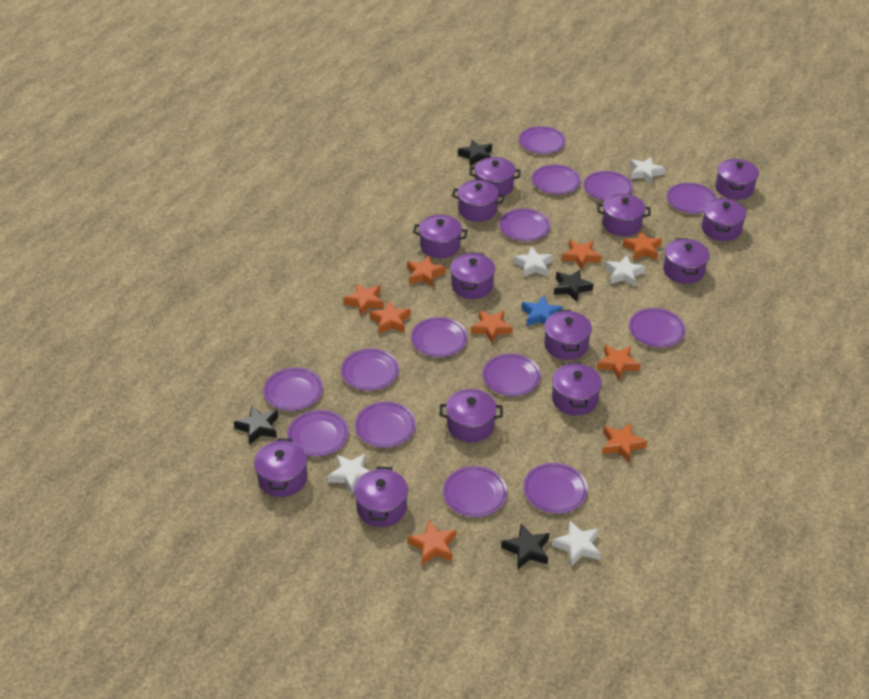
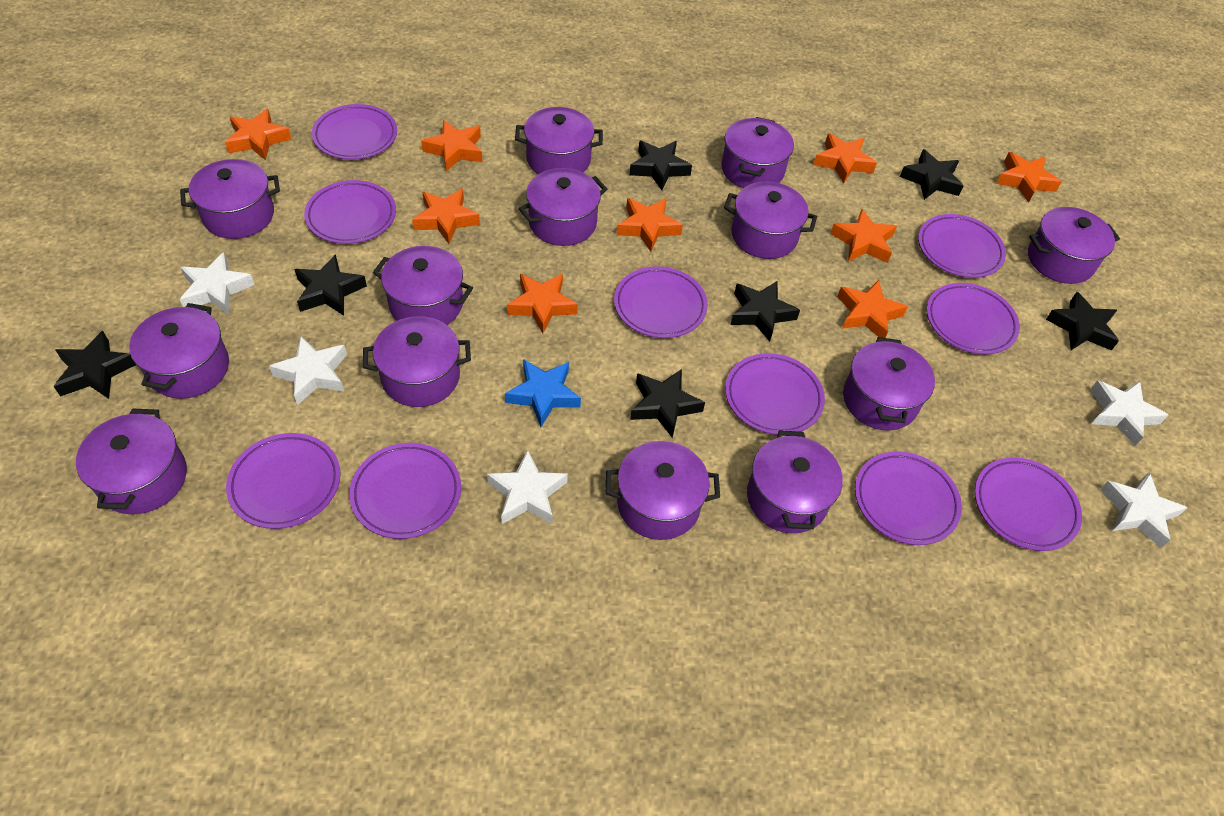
black star: [234,406,278,444] [458,140,492,166] [501,523,550,569] [554,270,594,302] = 4 -> [53,331,136,399] [294,254,367,316] [629,141,692,190] [630,369,705,438] [730,281,800,341] [900,149,963,200] [1046,292,1119,351] = 7
purple plate: [263,367,323,411] [287,410,349,457] [341,348,399,391] [355,402,416,448] [411,317,468,357] [443,466,507,517] [482,354,541,396] [499,208,551,241] [519,126,566,154] [523,463,588,514] [532,164,581,194] [583,171,633,201] [629,308,686,347] [667,183,717,214] = 14 -> [226,433,341,529] [304,180,396,244] [312,104,397,160] [349,443,461,539] [614,266,708,338] [725,353,825,435] [855,451,962,545] [918,214,1006,278] [926,283,1020,354] [975,457,1082,551] = 10

